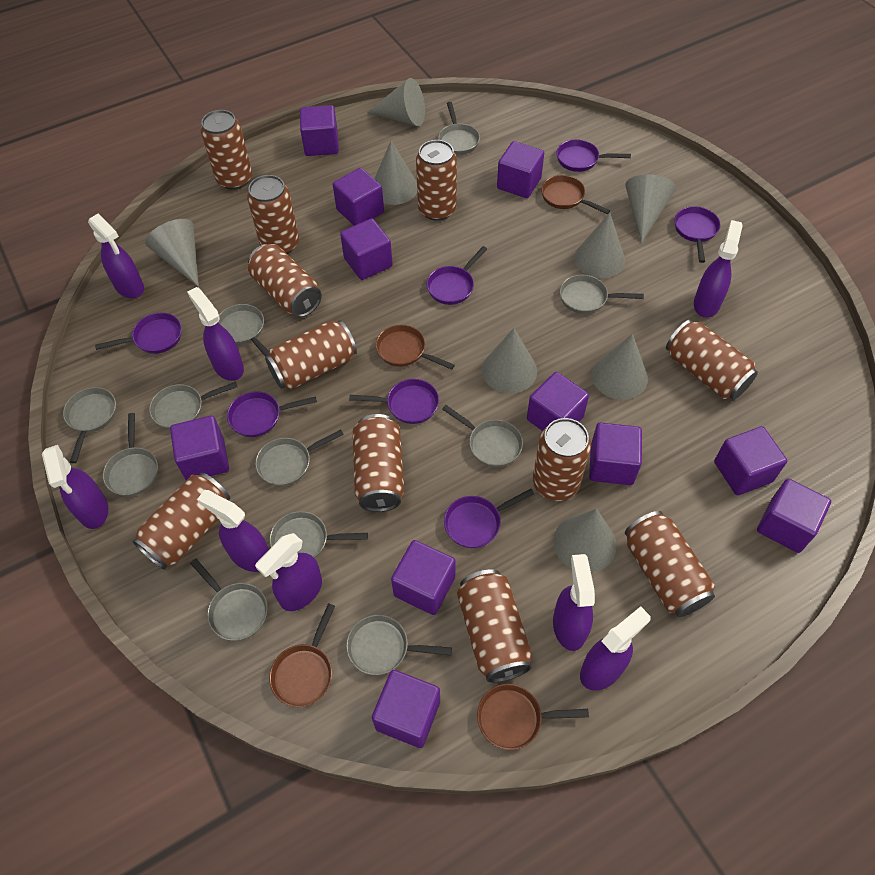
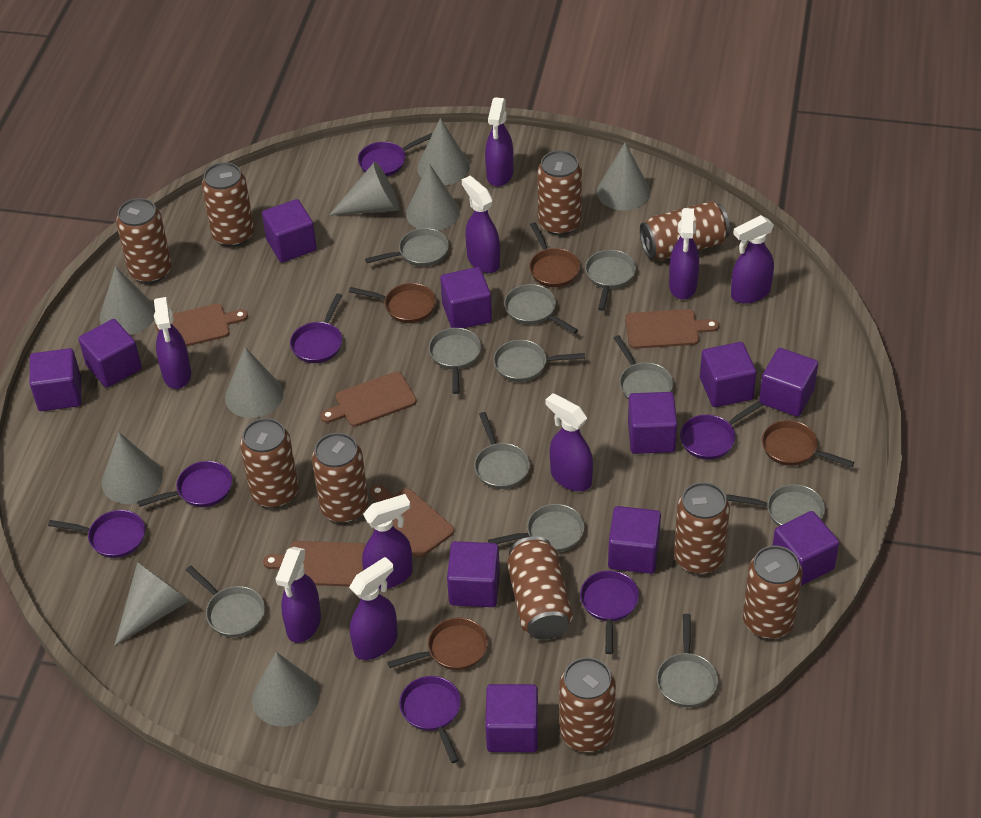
brown can: [132,473,230,570] [201,110,252,190] [247,175,299,254] [248,244,322,317] [265,320,357,390] [353,414,404,512] [416,140,457,221] [457,569,532,683] [533,418,591,501] [625,511,715,617] [666,320,758,400] = 11 -> [116,198,172,283] [202,162,254,247] [240,418,298,508] [312,433,368,523] [507,536,573,640] [537,150,582,235] [559,657,616,752] [640,201,730,260] [674,482,730,574] [743,546,803,638] = 10
brown cutting board: none = 0 -> [155,304,248,346] [263,541,365,586] [320,372,417,427] [370,484,454,558] [625,309,719,349] = 5
grey cone: [145,219,199,287] [367,78,425,126] [374,140,417,205] [482,328,537,394] [553,509,617,572] [574,213,625,278] [592,334,648,400] [625,174,676,243] = 8 -> [100,266,155,335] [102,432,163,504] [114,562,189,646] [225,347,284,418] [252,652,319,727] [329,162,400,215] [406,163,460,231] [417,118,470,185] [597,142,651,210] = 9
purple spray bottle: [42,445,108,529] [88,213,144,298] [187,287,244,381] [197,490,269,572] [255,533,322,611] [553,554,595,651] [580,606,651,691] [694,220,743,318] = 8 -> [154,297,191,389] [276,547,321,643] [349,557,398,660] [362,494,413,589] [462,176,500,273] [485,97,514,187] [546,393,593,491] [669,208,699,300] [731,215,774,304] = 9

